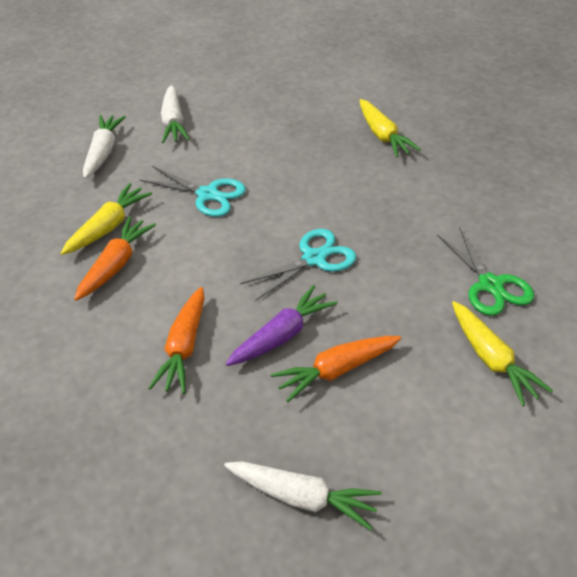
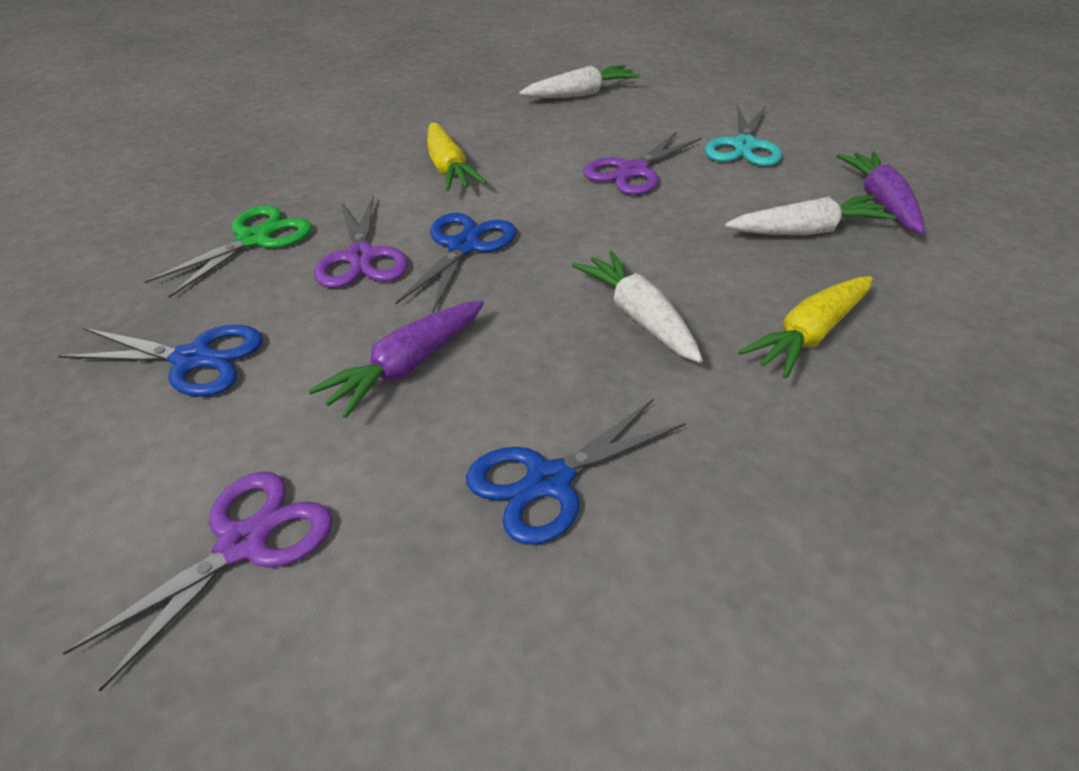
blue scissors: none = 0 -> [58,325,263,397] [396,213,516,314] [466,399,686,545] = 3
orange carrot: [74,216,156,301] [148,287,205,394] [271,336,401,402] = 3 -> none = 0
purple carrot: [226,285,338,366] = 1 -> [308,300,484,418] [836,151,925,234] = 2
purple scissors: none = 0 -> [63,471,333,691] [314,195,408,288] [583,131,702,195] = 3
turquoise scissors: [140,166,246,217] [240,229,356,301] = 2 -> [705,104,782,166] = 1
yellow carrot: [61,183,152,255] [359,99,421,158] [452,301,553,406] = 3 -> [427,122,487,191] [738,276,873,379] = 2

